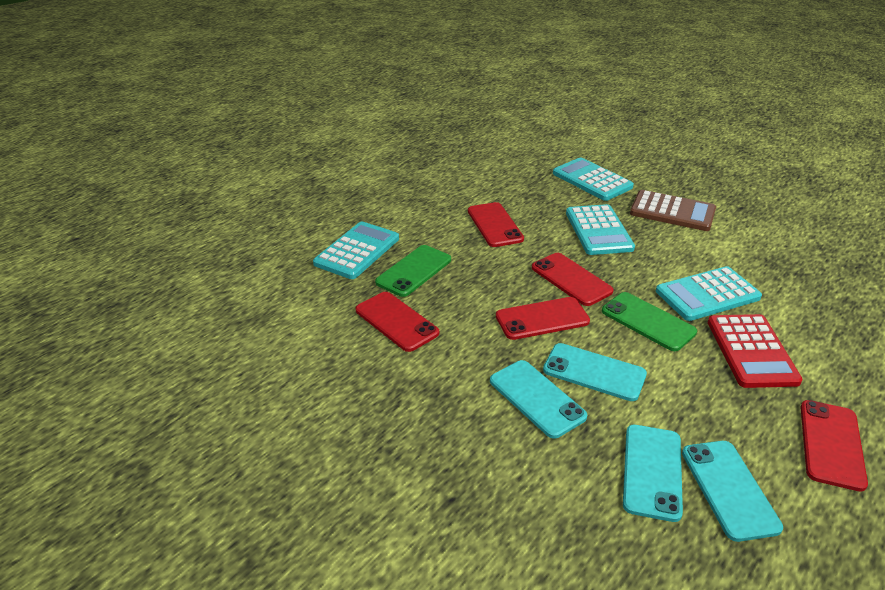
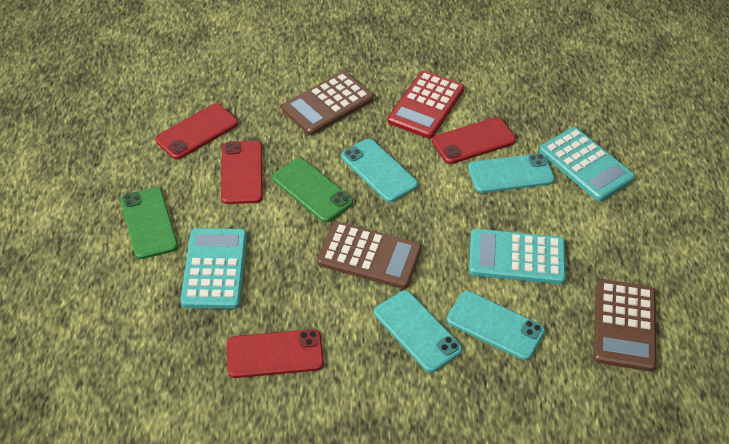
brown calculator: [630,190,716,231] = 1 -> [281,72,374,135] [317,222,422,289] [594,279,656,371] = 3
red phone: [355,292,439,352] [468,202,524,247] [496,297,590,340] [532,253,614,306] [800,400,868,491] = 5 -> [155,103,238,160] [221,141,263,204] [226,329,324,378] [432,117,516,164] = 4
turquoise calculator: [313,221,399,279] [553,157,634,201] [566,204,635,255] [656,266,762,321] = 4 -> [181,228,247,309] [469,229,566,284] [539,127,635,201] = 3

